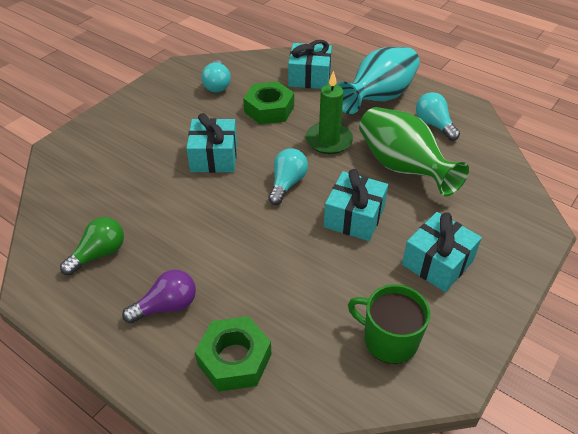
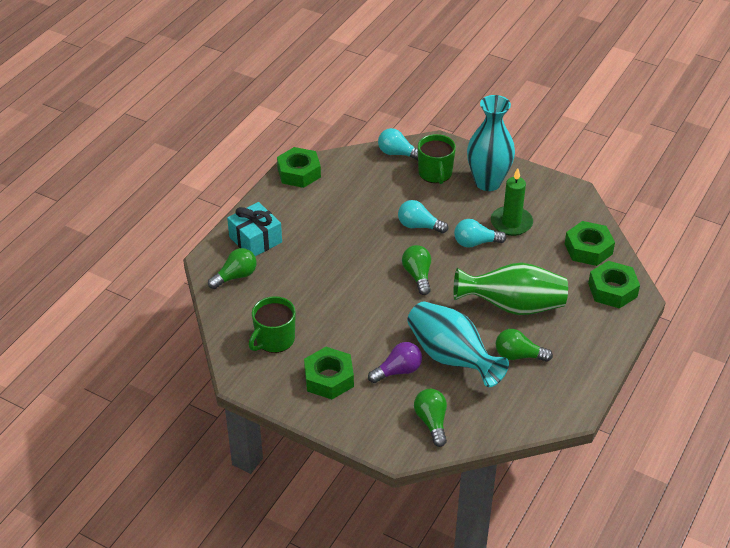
green light bulb: [60,217,124,275] = 1 -> [208,248,257,289] [402,245,431,295] [414,389,447,447] [496,329,553,362] = 4
green mug: [348,284,430,364] = 1 -> [249,296,296,353] [418,134,456,184] = 2
green nut: [195,316,271,392] [243,81,294,125] = 2 -> [277,147,321,188] [304,347,354,399] [565,221,615,266] [588,261,640,308] = 4
turquoise gift: [186,113,237,173] [288,40,332,89] [324,169,388,241] [402,212,482,292] = 4 -> [227,202,282,256] = 1
turquoise vase: [336,47,420,114] = 1 -> [407,301,509,387] [467,95,515,191] = 2

